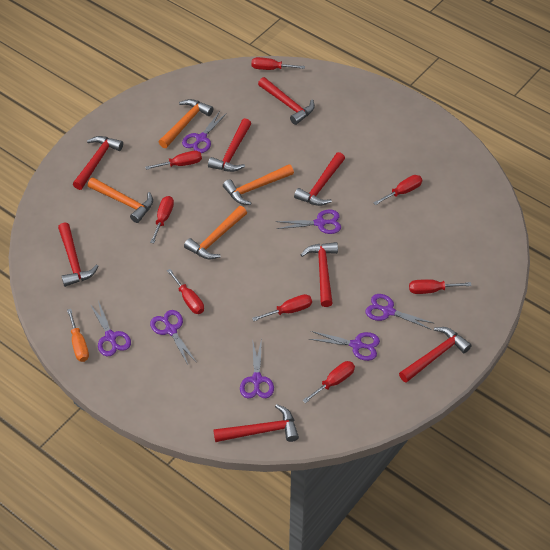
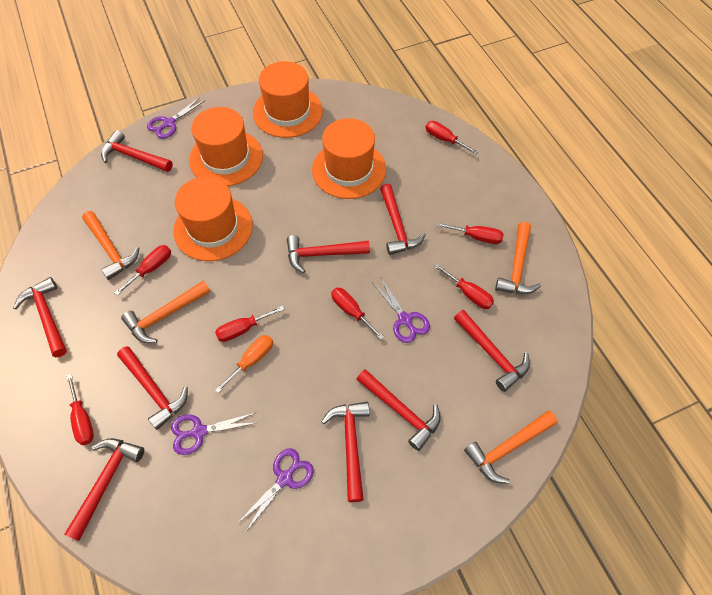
orange hat: none = 0 -> [173,177,253,261] [189,107,263,186] [253,61,323,138] [312,118,386,199] = 4
purple scissors: [90,301,131,356] [150,310,197,365] [182,111,227,153] [240,338,274,398] [275,209,341,234] [309,331,380,361] [366,294,435,330] = 7 -> [147,97,204,139] [171,413,256,455] [238,448,314,530] [372,277,430,343] = 4
red hammer: [58,222,98,287] [73,136,123,190] [208,118,251,172] [213,404,299,442] [258,77,315,125] [294,152,345,206] [301,242,338,307] [399,327,472,383] = 8 -> [13,277,67,357] [64,438,144,541] [101,130,173,172] [117,346,188,430] [287,235,370,273] [321,402,370,502] [356,369,441,451] [380,184,426,255] [454,310,530,392] = 9
red screwdriver: [145,151,202,170] [150,196,174,243] [167,269,204,314] [251,57,305,70] [252,294,312,321] [302,361,355,403] [373,175,422,205] [409,279,472,294] = 8 -> [66,374,94,445] [115,245,171,296] [215,306,285,342] [331,288,384,340] [425,121,478,154] [434,264,494,309] [437,222,503,244] = 7

